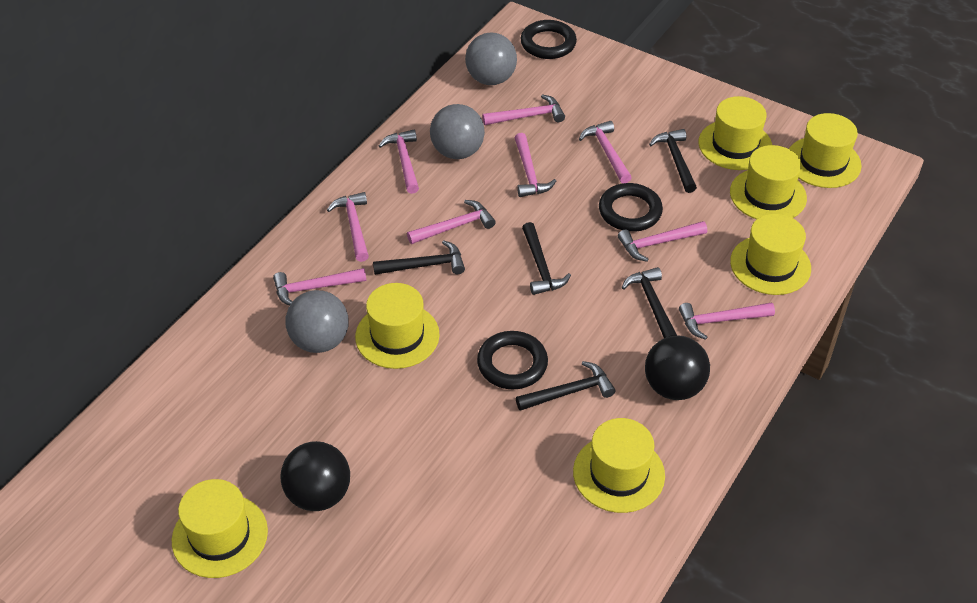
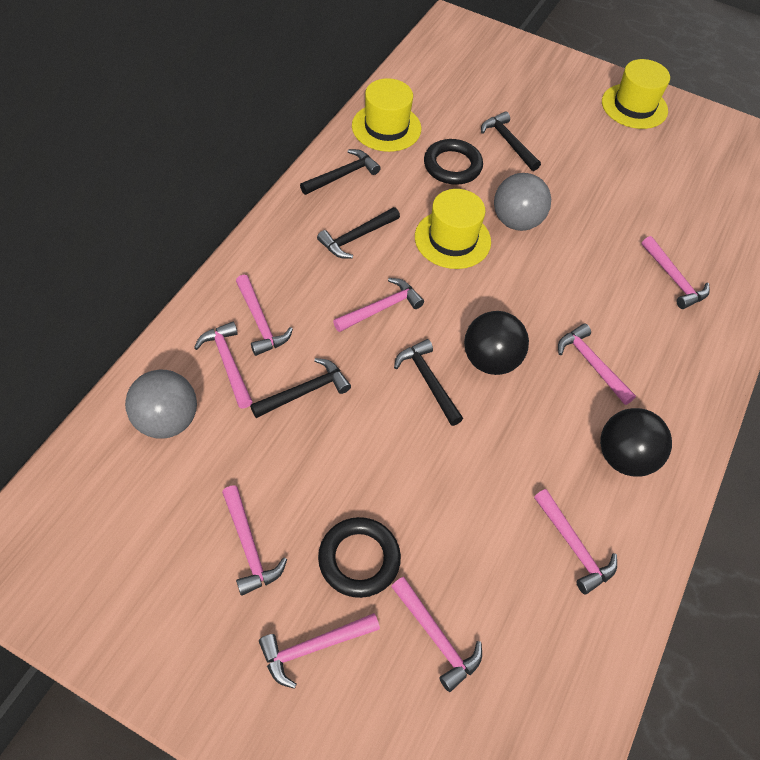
black ring: [477,331,548,389] [521,20,577,59] [599,183,663,232] = 3 -> [318,517,401,598] [424,139,483,185] = 2
grey ball: [286,290,349,353] [430,104,485,159] [465,33,517,85] = 3 -> [125,370,197,439] [494,173,551,231] = 2
yellow hat: [172,479,268,578] [355,283,440,369] [573,418,665,513] [698,96,772,170] [730,145,807,219] [730,214,811,295] [789,113,862,188] = 7 -> [352,78,421,152] [415,189,491,269] [602,59,670,129] = 3

